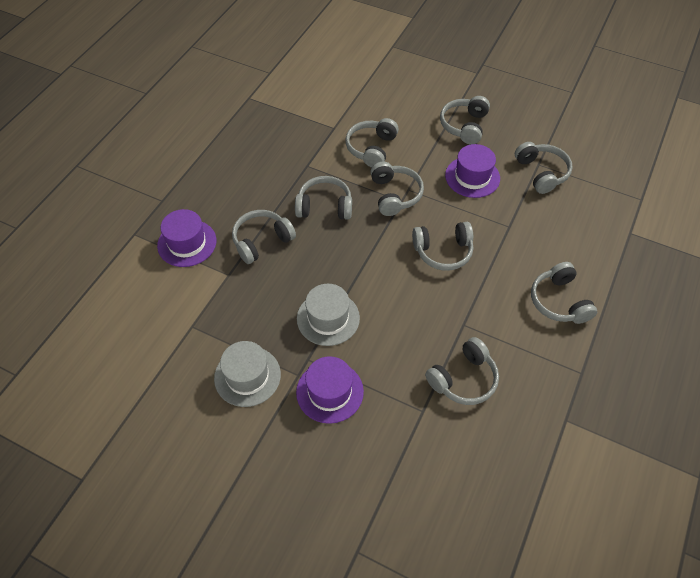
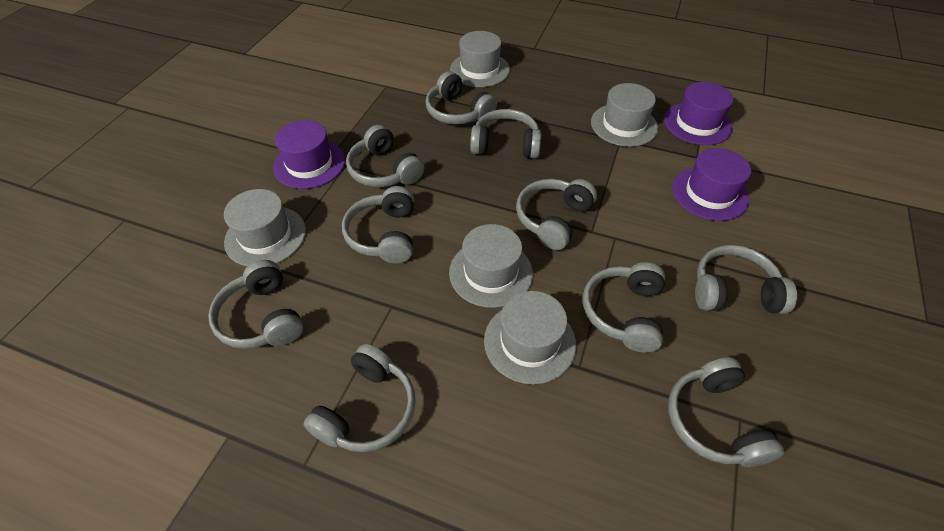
grey hat: [214,341,281,407] [297,284,360,346] = 2 -> [224,189,306,266] [449,224,533,308] [450,31,510,87] [484,291,576,384] [591,83,658,147] = 5
grey headphones: [232,210,296,264] [295,176,352,220] [345,118,399,168] [370,162,424,216] [412,222,473,271] [425,337,499,405] [440,96,490,145] [515,142,573,194] [531,262,597,324] = 9 -> [208,260,303,349] [303,344,416,452] [342,186,414,264] [346,125,424,187] [426,71,497,125] [470,109,541,159] [516,179,597,250] [583,262,665,353] [668,357,784,467] [695,245,797,314] = 10

